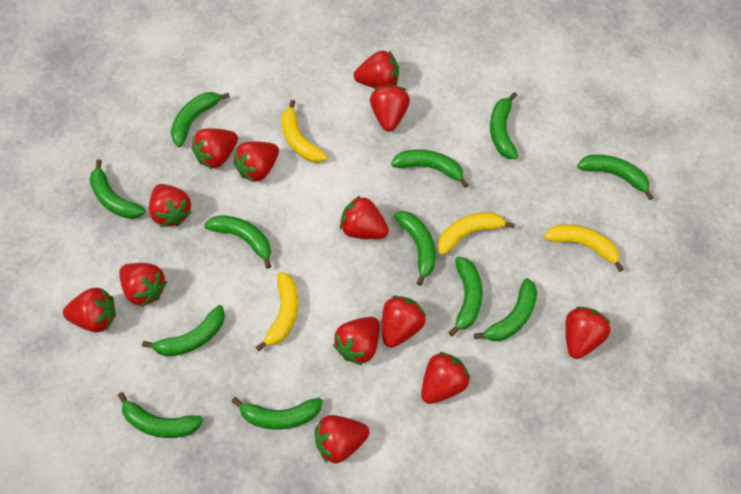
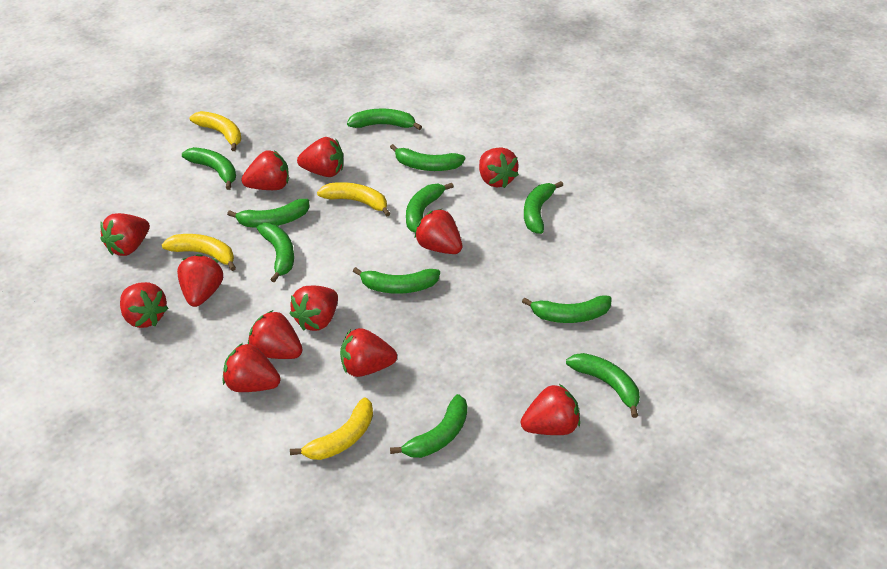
green banana: [89,159,146,219] [118,392,203,438] [142,305,225,357] [171,92,230,147] [204,215,271,269] [231,397,323,430] [391,149,468,188] [394,211,436,286] [448,257,483,336] [474,278,537,341] [490,92,518,159] [577,155,654,200] = 12 -> [182,147,236,190] [227,199,309,228] [257,223,294,283] [347,108,422,130] [353,267,440,294] [390,144,465,171] [390,394,468,458] [406,183,454,233] [522,295,612,323] [524,181,563,234] [566,353,640,418] = 11
red strawberry: [63,288,116,332] [119,263,167,307] [149,184,192,227] [192,128,238,169] [233,142,279,183] [315,415,369,463] [333,317,380,365] [340,196,389,239] [354,51,399,88] [370,85,410,132] [382,296,426,348] [421,352,470,404] [565,307,610,359] = 13 -> [100,213,150,256] [120,282,168,328] [177,254,223,307] [223,343,281,392] [241,150,289,190] [248,310,303,359] [290,286,338,331] [297,137,343,177] [340,328,397,377] [414,209,462,254] [479,147,519,188] [521,384,580,435] = 12

